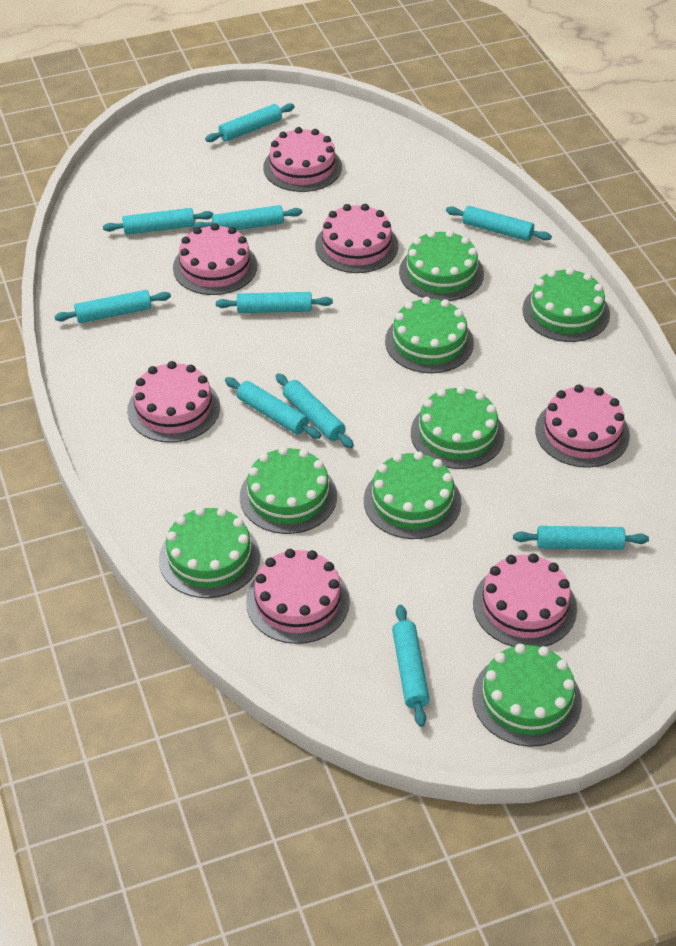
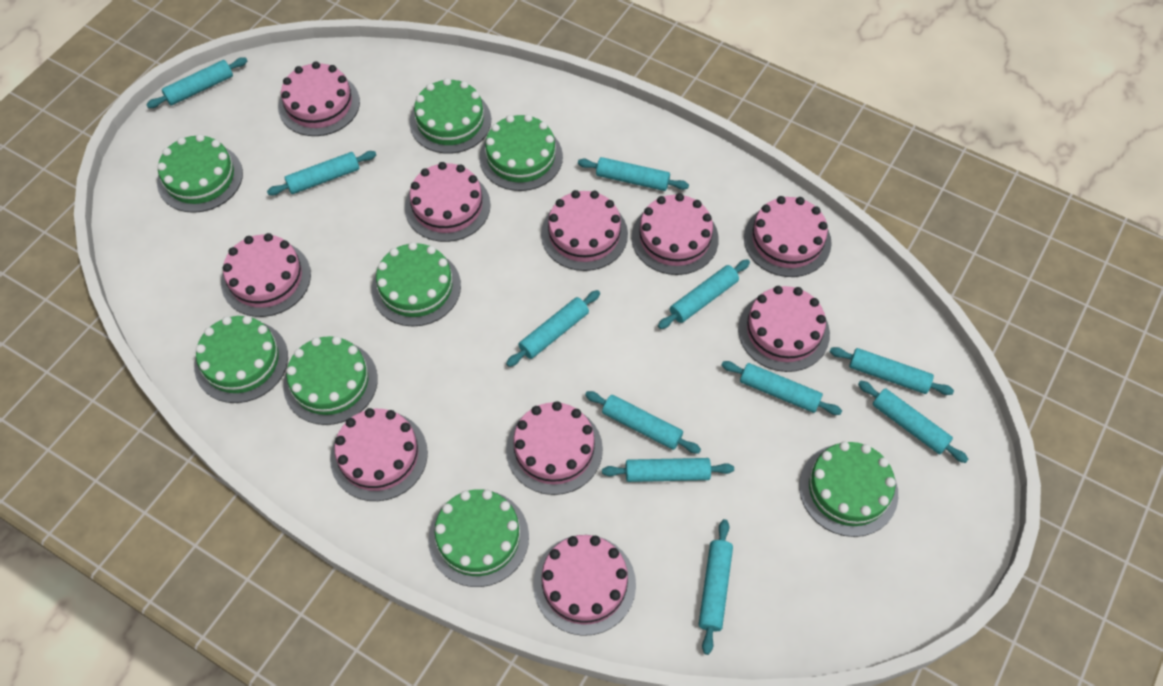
pink cake: [127,361,220,443] [173,223,257,295] [246,549,350,644] [263,127,342,192] [315,204,398,273] [473,553,577,647] [535,384,630,468] = 7 -> [221,233,311,317] [278,62,360,136] [330,408,428,501] [405,162,491,242] [506,401,603,495] [533,535,636,636] [541,190,628,271] [632,193,719,275] [738,286,830,372] [744,196,832,277] = 10
turquoise rolling pin: [54,290,171,323] [103,208,214,235] [193,205,302,230] [205,103,295,142] [216,292,333,313] [225,377,321,439] [276,373,354,448] [392,605,430,727] [446,206,552,241] [513,526,649,550] = 10 -> [146,57,247,108] [267,151,376,196] [506,290,600,367] [578,157,689,191] [585,391,701,454] [602,458,734,482] [658,259,750,329] [699,519,733,655] [721,361,842,415] [830,347,954,395] [858,381,969,463] = 11

